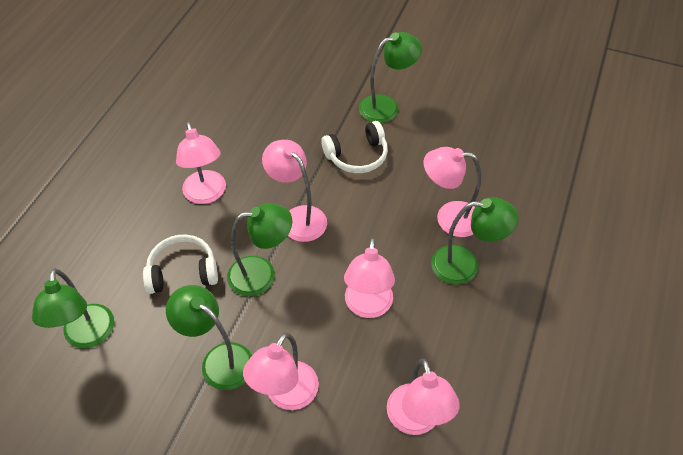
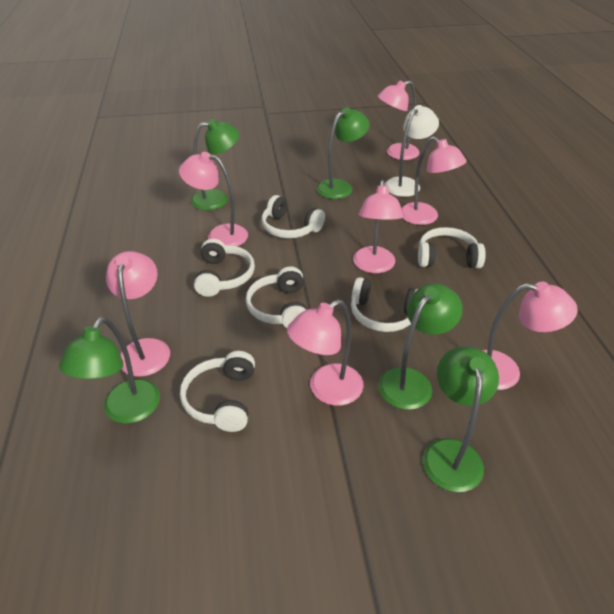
pink lamp: [176,122,226,204] [243,333,319,410] [262,140,327,242] [344,237,395,318] [387,358,459,435] [424,147,481,237] = 6 -> [106,251,170,377] [179,152,248,246] [287,299,364,406] [353,180,403,273] [378,80,420,160] [401,137,467,225] [482,282,578,390] = 7
white headphones: [143,235,218,294] [321,121,388,173] = 2 -> [180,351,255,432] [194,239,255,297] [246,267,308,328] [261,195,325,238] [351,277,418,332] [418,227,486,268] = 6
white lamp: none = 0 -> [385,105,439,197] = 1

